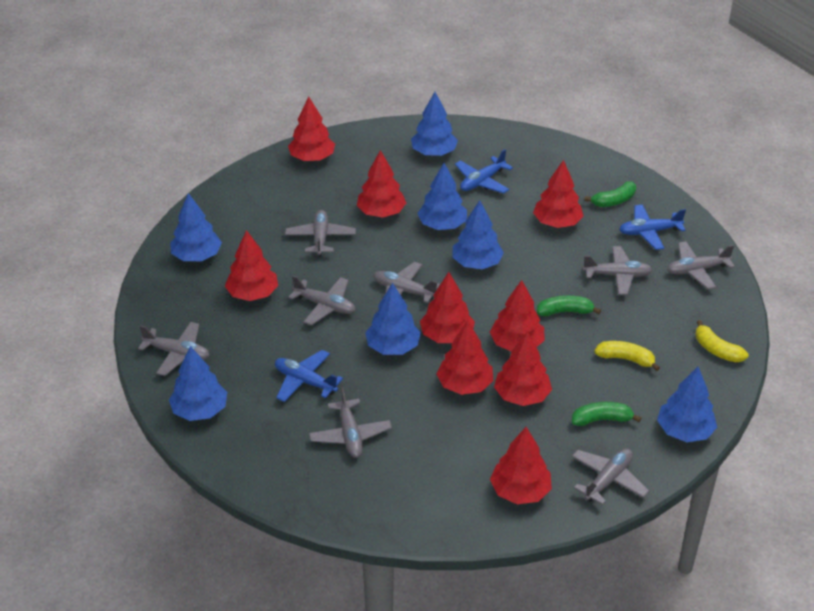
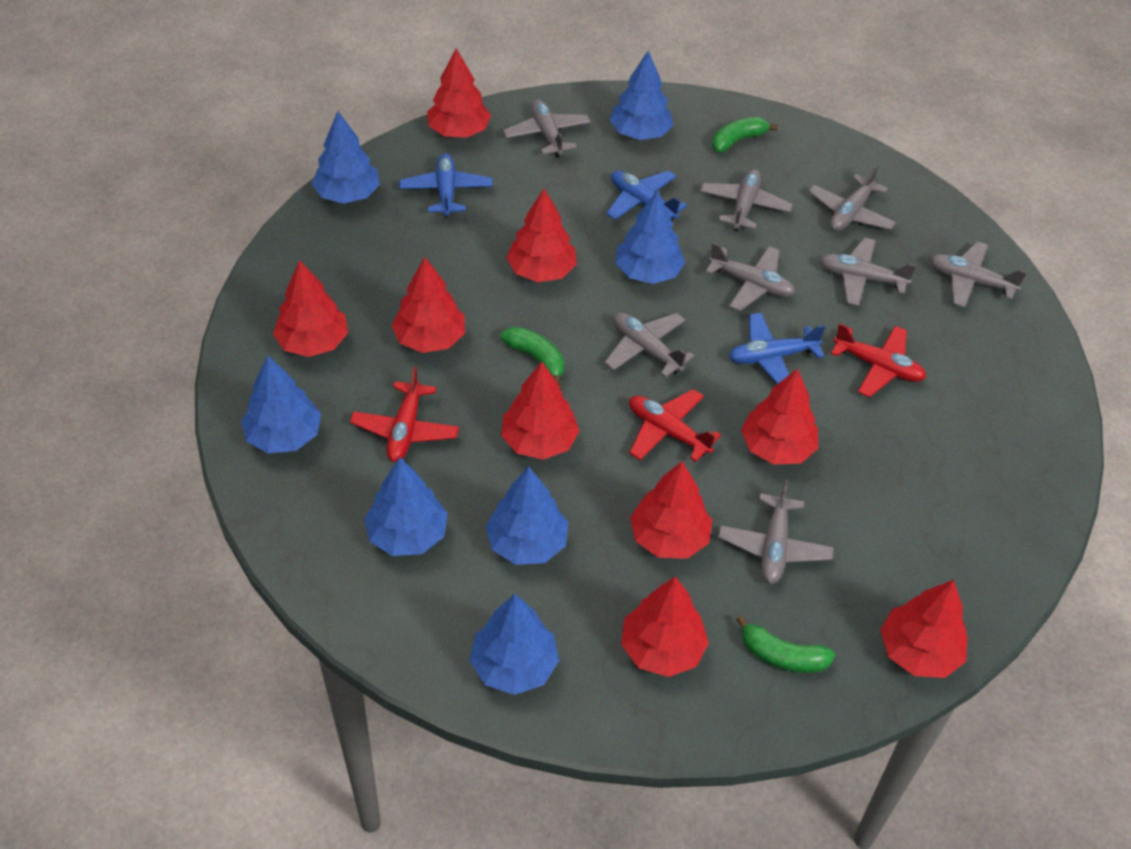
red plane: none = 0 -> [350,366,459,462] [629,389,721,462] [831,323,927,397] = 3
yellow banana: [594,341,660,371] [696,320,749,362] = 2 -> none = 0

